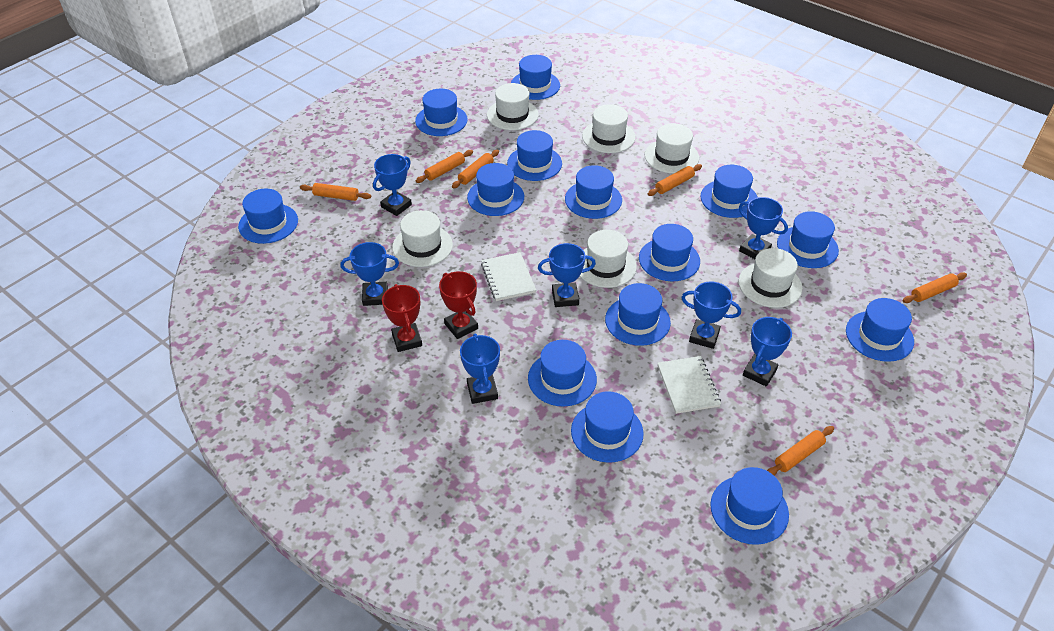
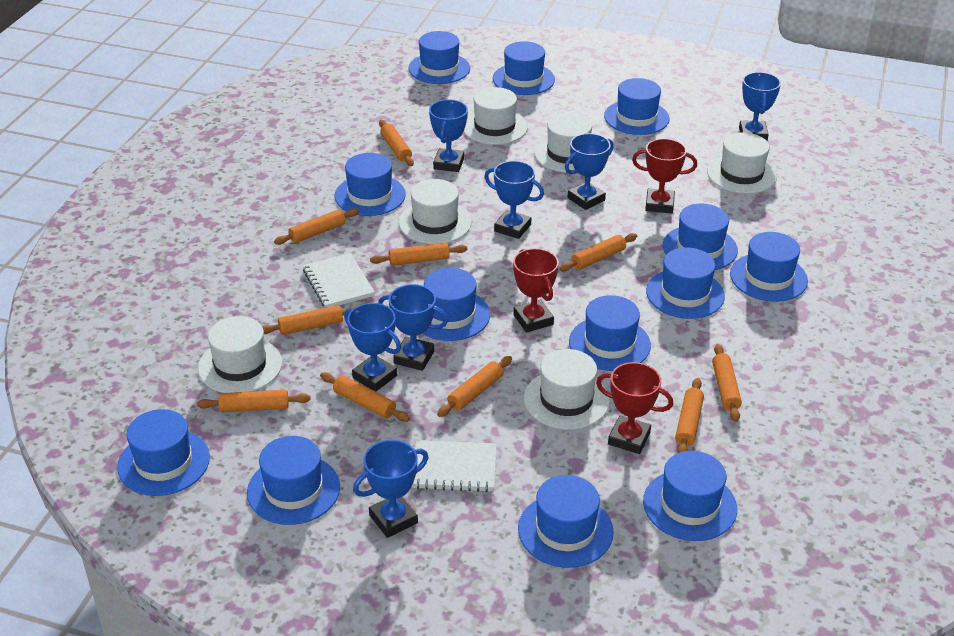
blue hat: [238,189,298,244] [415,89,468,136] [467,163,524,216] [507,130,562,181] [511,55,560,100] [528,340,597,406] [565,165,622,219] [571,391,644,463] [605,283,671,346] [639,224,700,281] [700,165,758,218] [710,467,789,545] [777,211,839,268] [846,298,914,362] = 14 -> [117,409,210,496] [247,436,340,525] [334,153,406,216] [409,31,470,84] [422,268,490,341] [493,41,555,95] [518,475,614,568] [569,295,651,371] [604,78,670,135] [643,451,737,541] [646,247,725,319] [663,203,738,270] [730,232,808,302] = 13
orange rolling pin: [300,183,371,201] [416,150,473,183] [452,150,499,188] [648,164,702,196] [767,426,834,475] [902,272,967,303] = 6 -> [197,390,311,412] [262,305,357,335] [274,208,359,245] [320,372,410,422] [370,242,468,266] [379,120,414,166] [437,356,512,417] [559,233,637,272] [675,378,704,453] [712,344,742,422] = 10
red trophy: [382,284,422,352] [439,271,478,339] = 2 -> [513,248,559,332] [596,362,674,454] [632,138,697,214] = 3

